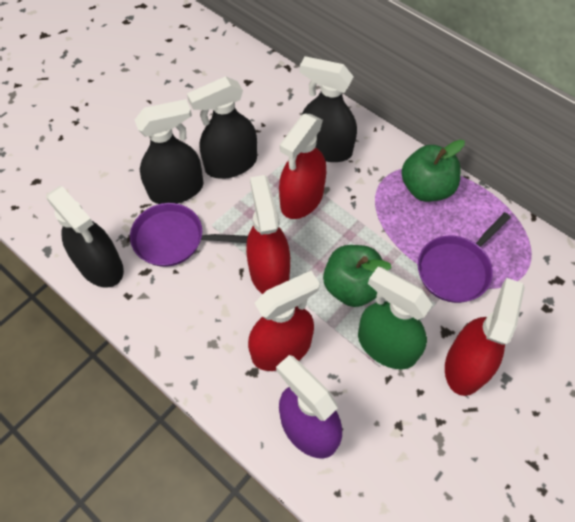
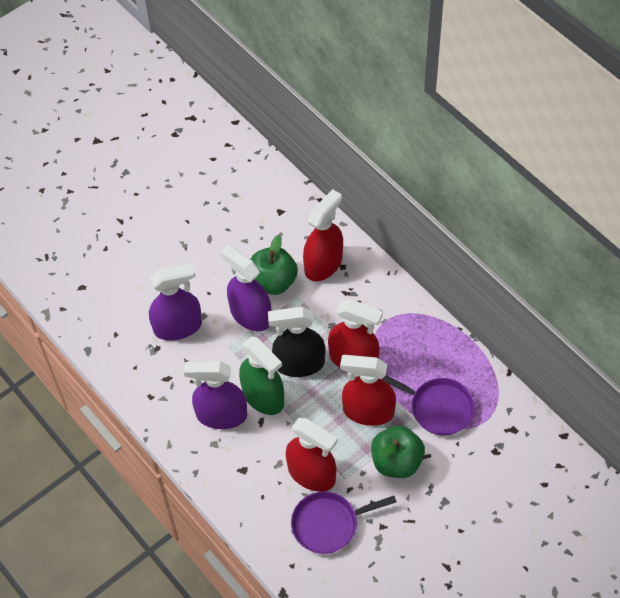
black spray bottle: [46,186,124,287] [135,99,204,204] [187,76,257,179] [300,56,357,162] = 4 -> [268,307,325,377] = 1
purple spray bottle: [276,355,342,458] = 1 -> [149,263,202,341] [184,361,247,429] [220,245,271,331] = 3

